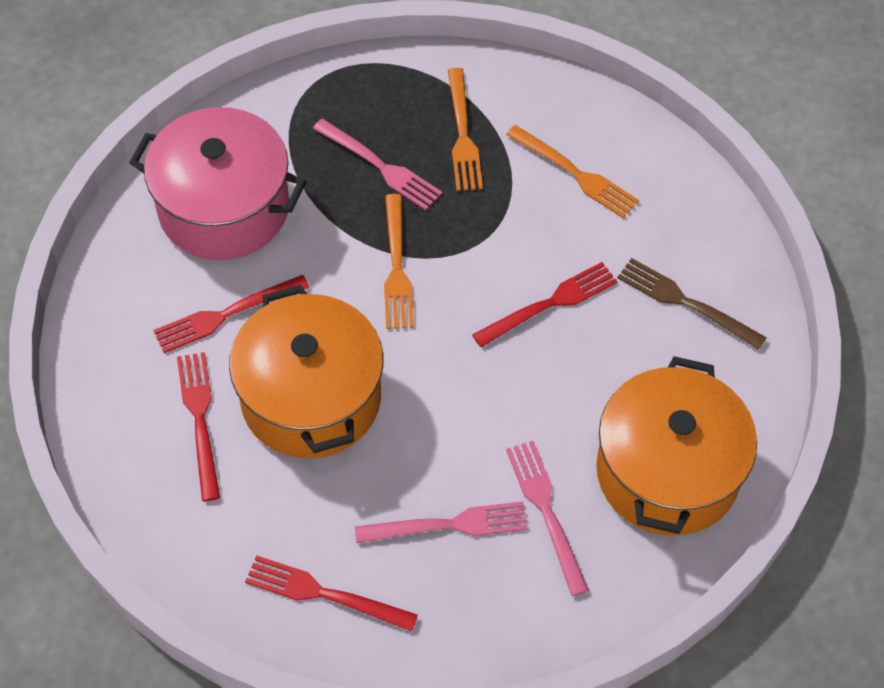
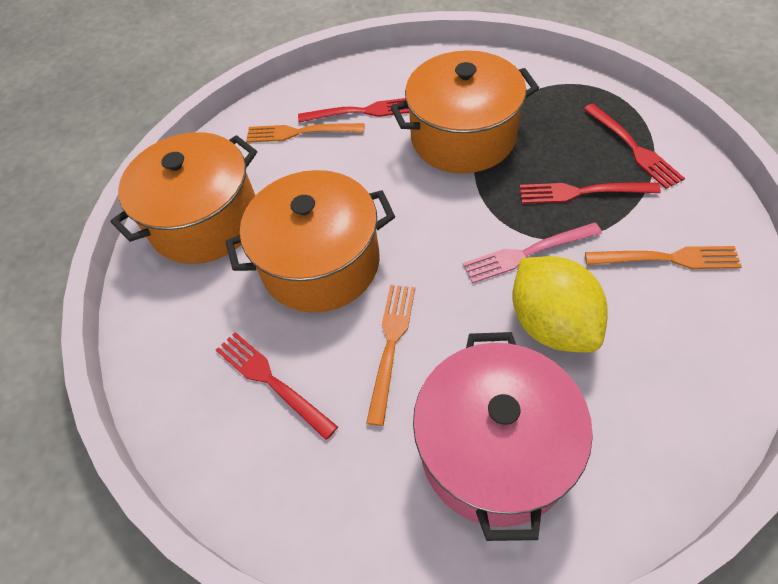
brown fork: [617,258,767,350] = 1 -> none = 0
orange pot: [229,285,384,458] [596,356,757,535] = 2 -> [111,132,257,264] [226,170,395,313] [391,50,539,173] = 3
pink fork: [313,119,442,210] [355,501,528,543] [506,441,589,596] = 3 -> [463,223,602,283] = 1
yellow lemon: none = 0 -> [512,256,608,353] = 1

